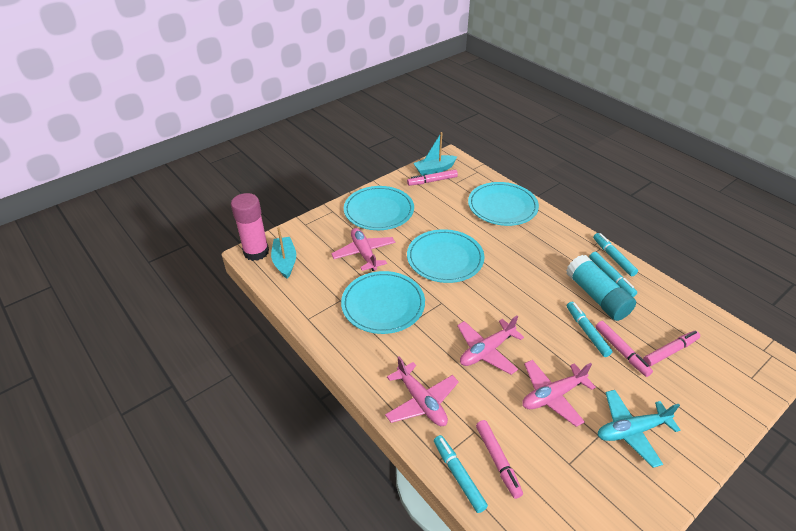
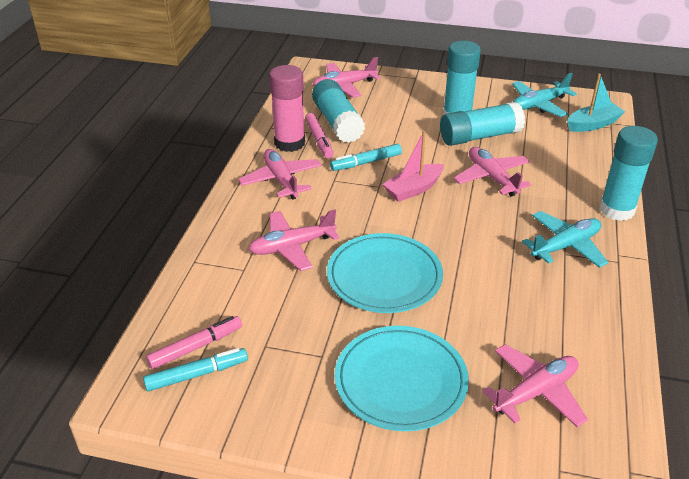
pink boat: none = 0 -> [383,131,444,202] = 1
pink marker: [407,169,458,186] [476,420,523,499] [595,321,653,377] [643,331,700,366] = 4 -> [146,316,242,369] [305,113,334,158] = 2
pink plane: [331,228,395,271] [385,357,459,426] [457,316,524,375] [522,360,596,427] = 4 -> [238,149,322,200] [249,209,339,271] [313,57,381,98] [454,147,531,197] [482,344,588,427] = 5
turquoise boat: [271,227,296,279] [413,132,457,176] = 2 -> [567,74,625,132] = 1
turquoise glue stick: [566,255,636,321] = 1 -> [312,79,365,143] [440,102,525,146] [443,41,481,115] [600,126,658,221] = 4
turquoise marker: [434,435,488,513] [567,302,613,357] [589,252,637,297] [593,233,638,276] = 4 -> [143,348,248,391] [330,144,402,171] = 2
turquoise plane: [598,390,680,468] = 1 -> [512,73,577,117] [522,211,608,268] = 2
turquoise plate: [341,271,425,334] [344,186,414,230] [407,229,484,283] [468,182,539,226] = 4 -> [327,233,443,313] [335,326,469,431] = 2

